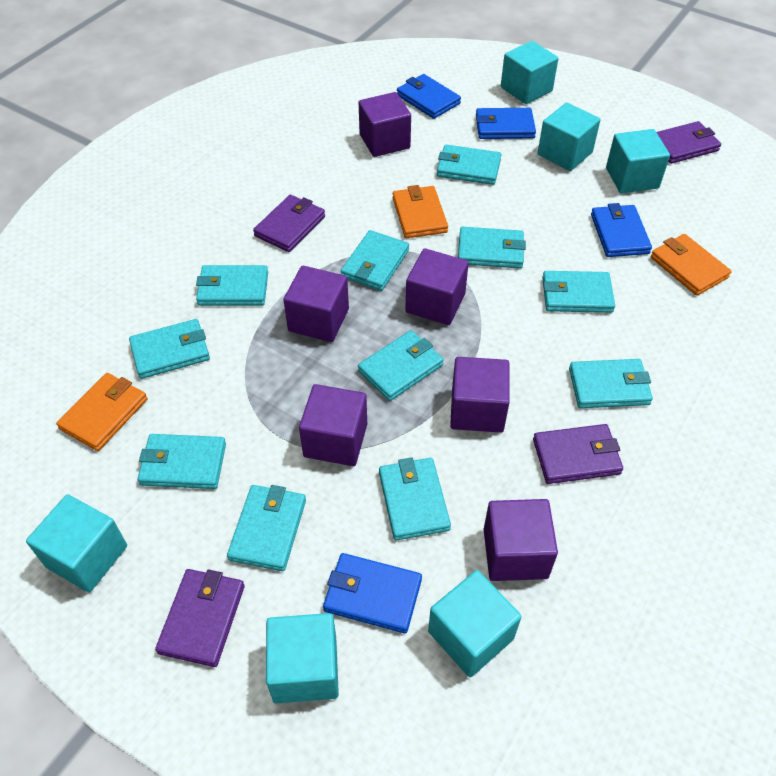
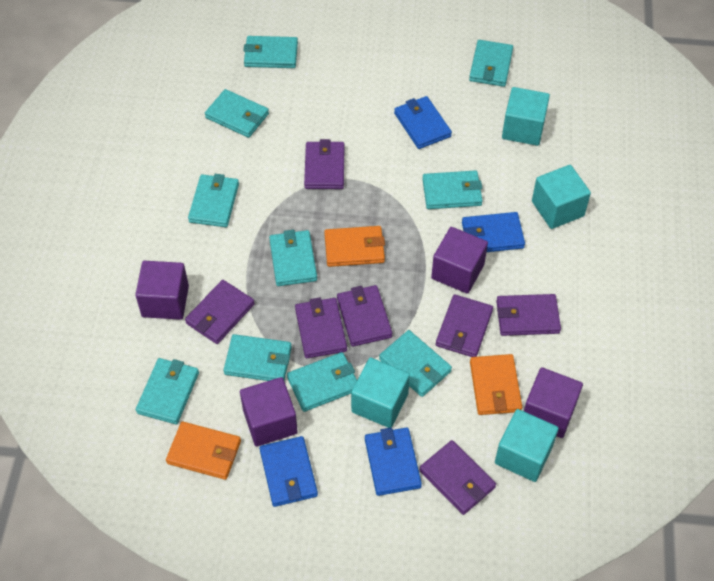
purple cube: [284,266,349,342] [299,384,367,466] [359,92,411,157] [405,248,469,325] [450,357,510,433] [484,499,558,581] = 6 -> [135,261,189,320] [240,377,298,447] [431,227,488,294] [524,367,583,438] = 4
purple wallet: [155,569,245,667] [253,195,325,252] [533,424,623,484] [656,121,721,164] = 4 -> [185,280,255,344] [295,298,347,358] [304,139,345,189] [337,285,392,347] [419,440,496,515] [436,294,493,357] [496,294,561,336] = 7
turquoise cube: [26,494,127,592] [266,613,339,704] [428,570,522,677] [501,41,558,104] [538,103,600,171] [606,129,670,194] = 6 -> [351,357,410,428] [495,409,559,482] [502,87,550,146] [532,165,591,229] = 4
turquoise wallet: [129,319,210,379] [138,434,226,489] [196,265,268,306] [227,485,306,571] [341,230,409,291] [358,330,444,401] [379,457,451,541] [437,145,501,185] [458,227,526,269] [542,271,615,313] [569,359,653,408] = 11 -> [136,358,199,424] [188,174,239,227] [205,89,269,138] [224,334,292,381] [243,36,298,68] [269,230,317,286] [287,352,357,412] [379,330,452,397] [422,170,483,209] [469,40,513,87] = 10

